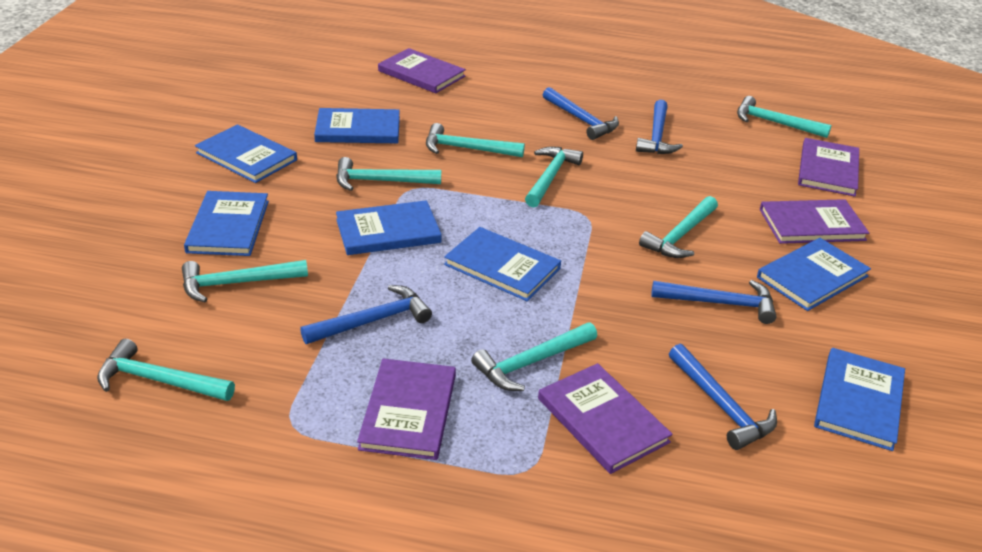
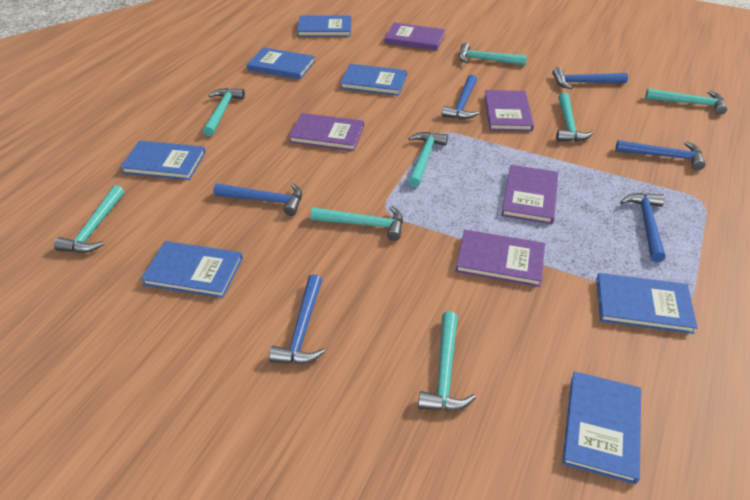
blue hammer: [300,285,432,344] [543,87,619,140] [636,100,683,154] [651,280,777,324] [669,344,777,450] = 5 -> [213,183,302,216] [269,274,325,364] [442,75,479,119] [552,67,628,89] [615,140,706,170] [620,193,666,262] = 6

